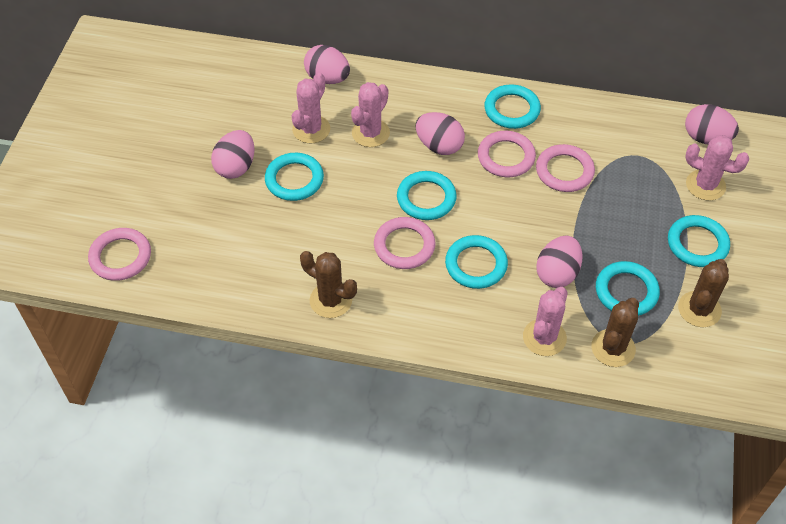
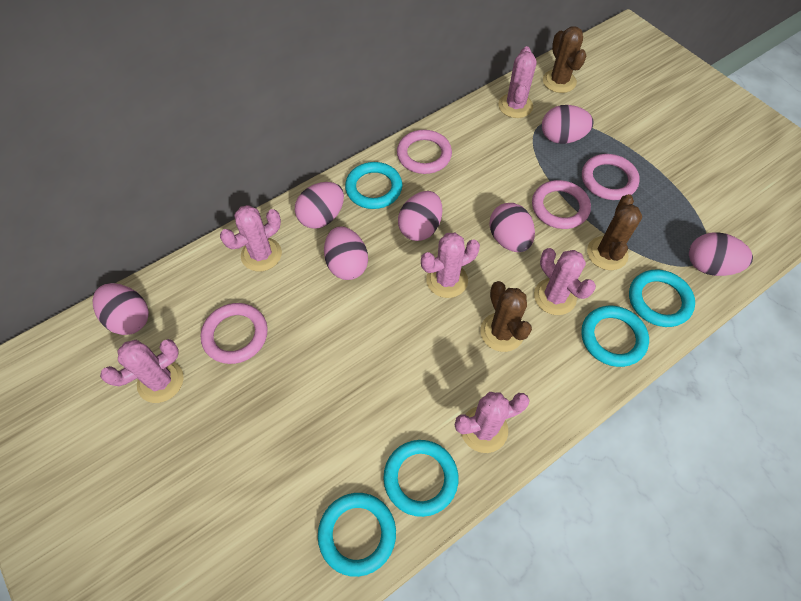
pink cactus: [292,73,330,143] [351,82,390,147] [523,287,568,356] [685,135,749,201] = 4 -> [100,339,184,403] [220,205,282,272] [421,233,480,298] [455,392,530,453] [498,46,537,118] [534,248,596,315] = 6
pink egg: [211,130,255,179] [304,45,350,84] [416,112,465,155] [536,235,583,288] [685,104,739,144] = 5 -> [93,283,149,335] [295,182,344,229] [324,226,368,280] [398,191,442,241] [489,203,535,252] [542,105,593,144] [689,232,753,276] = 7
turquoise ring: [265,153,324,201] [397,171,457,220] [445,235,508,289] [484,84,541,129] [596,261,660,316] [668,215,730,267] = 6 -> [318,493,396,577] [345,162,402,209] [383,440,458,517] [581,306,649,367] [629,270,695,327] = 5

